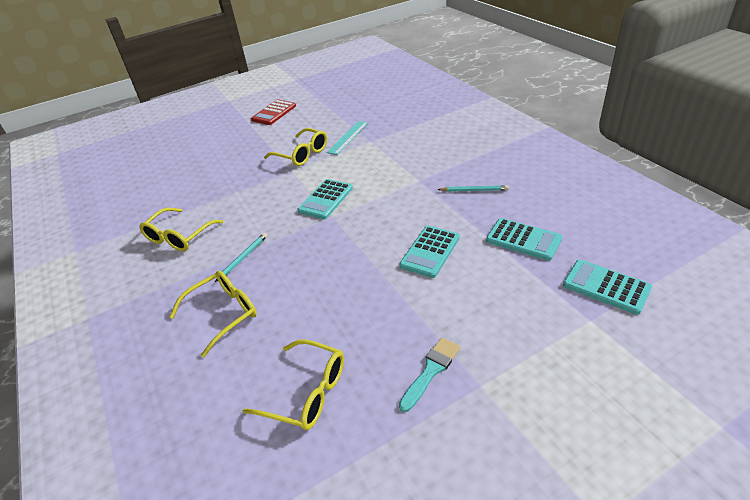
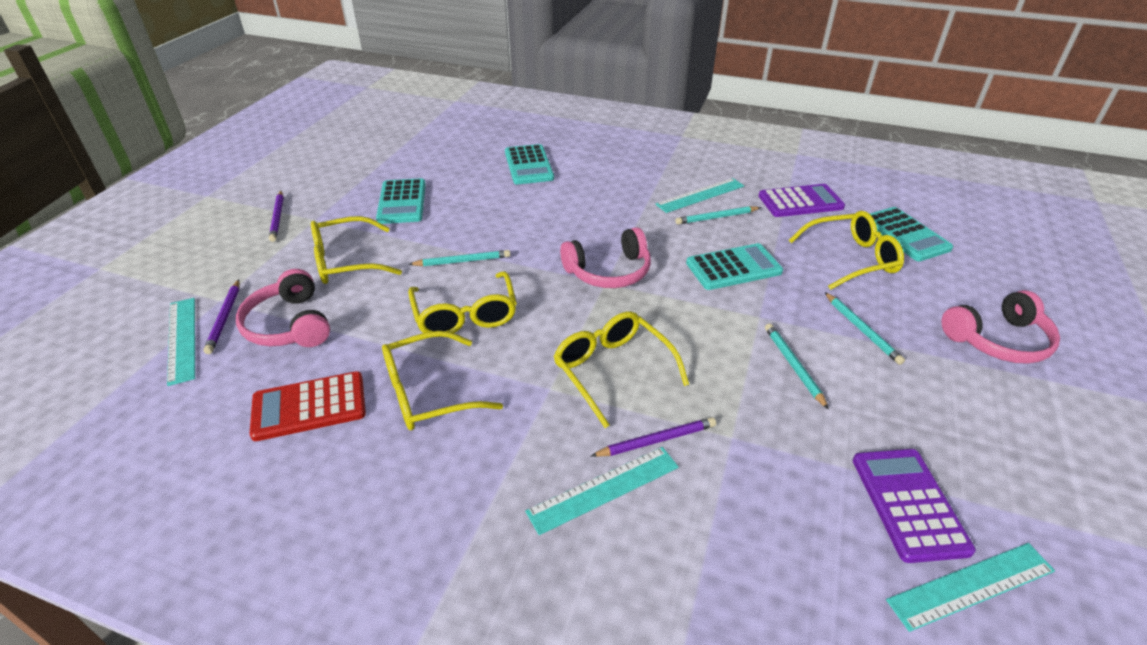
pink headphones: none = 0 -> [236,269,330,347] [560,227,651,288] [941,290,1060,364] = 3
purple calculator: none = 0 -> [759,184,845,217] [853,449,976,563] = 2
purple pencil: none = 0 -> [203,279,239,354] [269,191,284,242] [591,417,716,457] = 3
turquoise brush: [399,337,460,412] = 1 -> none = 0
turquoise pencil: [215,233,268,282] [437,185,509,192] = 2 -> [408,250,510,266] [675,206,761,225] [765,323,829,410] [825,292,905,365] = 4
turquoise ruler: [327,121,368,155] = 1 -> [167,298,195,386] [525,447,679,535] [655,178,744,213] [886,543,1055,632] = 4
yellow glasses: [139,208,223,251] [169,271,257,358] [243,339,344,430] [264,128,327,166] = 4 -> [311,216,402,284] [382,331,503,430] [408,271,517,337] [553,311,689,428] [789,211,904,290] = 5

